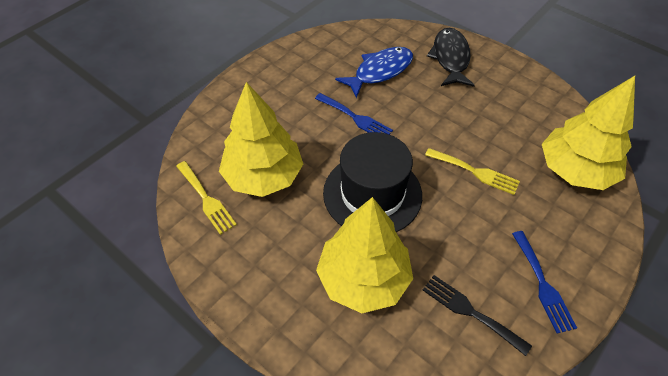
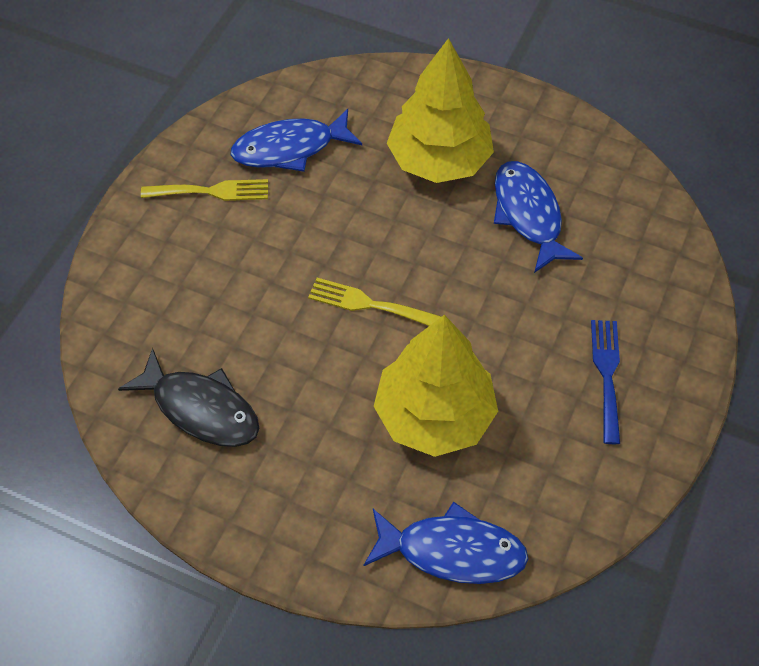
black fork: [423,275,532,356] = 1 -> none = 0
black hat: [323,132,422,232] = 1 -> none = 0
blue fish: [335,47,413,98] = 1 -> [231,109,362,172] [363,501,529,584] [494,161,583,273] = 3
blue fork: [315,93,393,135] [512,231,577,334] = 2 -> [591,320,620,444] = 1
yellow tree: [219,82,303,197] [316,197,413,313] [542,76,635,190] = 3 -> [374,315,498,457] [387,38,494,183] = 2

